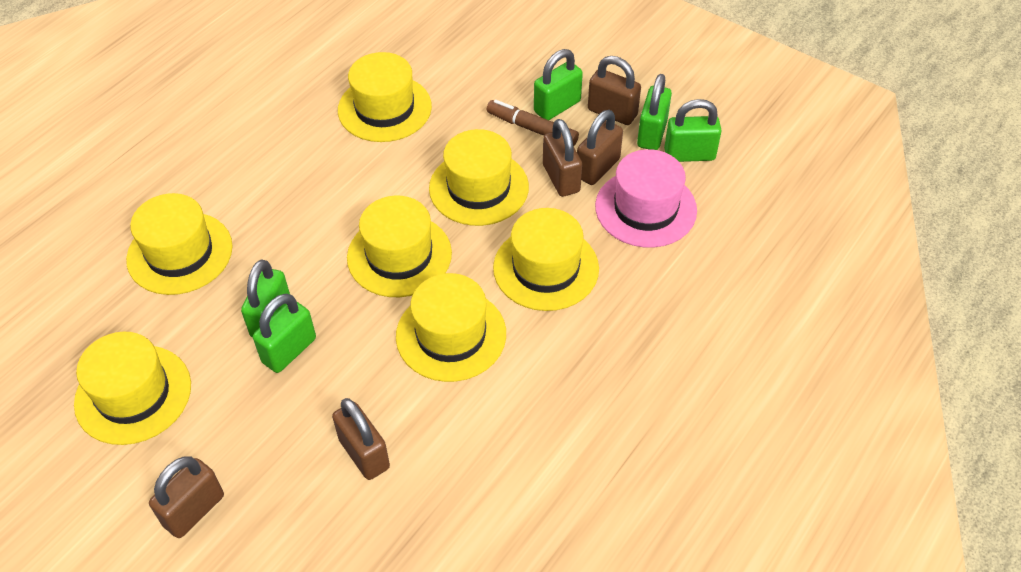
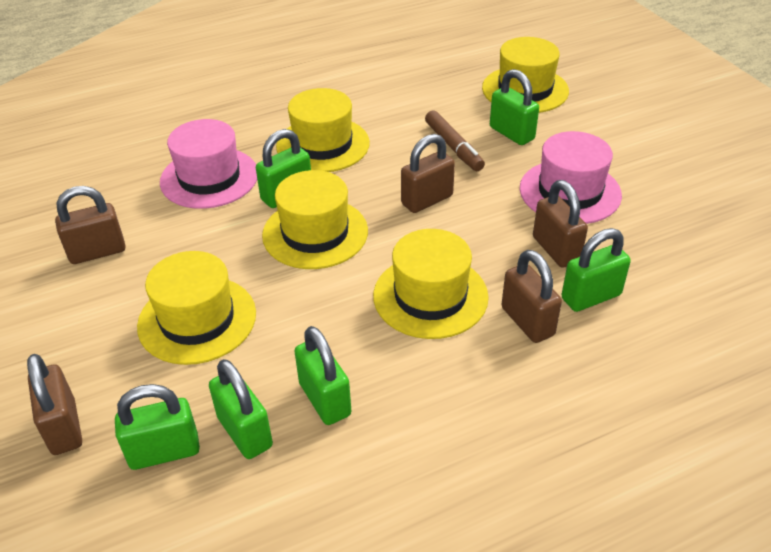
green padlock: [241,259,290,338] [253,294,316,373] [534,49,583,120] [637,74,672,150] [664,99,722,162] = 5 -> [115,384,200,470] [209,359,273,459] [256,129,311,208] [294,326,351,425] [490,69,539,145] [562,228,631,312] = 6
pink hat: [595,149,697,248] = 1 -> [160,119,257,209] [520,131,622,224] = 2
yellow hat: [74,332,191,445] [126,193,233,295] [338,52,432,142] [347,196,452,297] [396,273,506,382] [429,129,529,226] [493,208,599,311] = 7 -> [137,251,256,365] [262,170,368,269] [276,88,370,172] [373,229,489,339] [482,37,569,113] = 5

